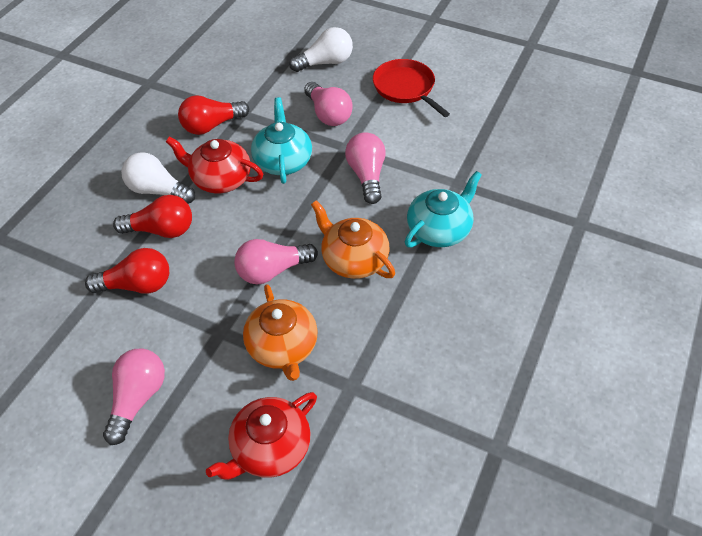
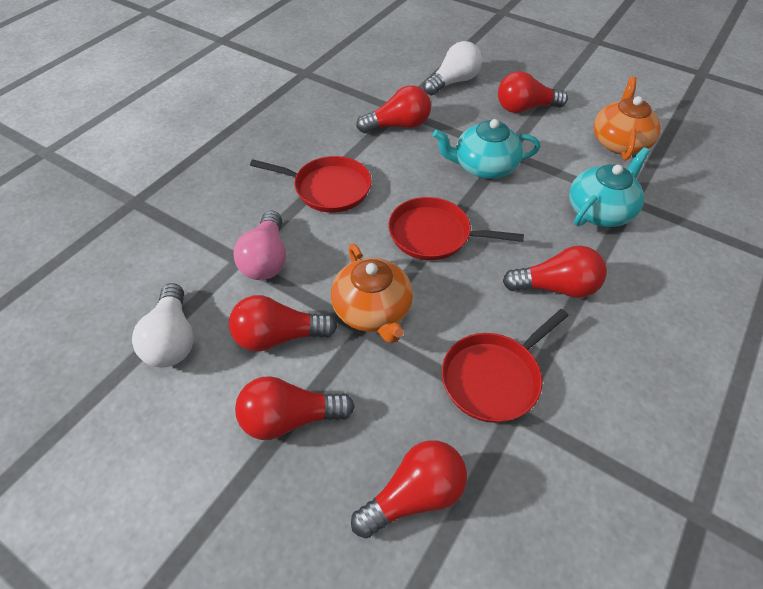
pink light bulb: [103,349,165,445] [234,239,318,285] [304,82,353,126] [345,132,386,204] = 4 -> [234,211,286,280] = 1
red light bulb: [85,248,169,294] [113,195,192,238] [178,95,249,135] = 3 -> [229,295,337,352] [235,376,355,440] [351,440,467,539] [356,85,431,133] [498,71,568,113] [503,246,607,298] = 6
red pan: [373,59,450,117] = 1 -> [250,156,372,213] [388,197,524,260] [442,309,569,423] = 3
red teapot: [166,137,263,193] [206,392,317,480] = 2 -> none = 0

